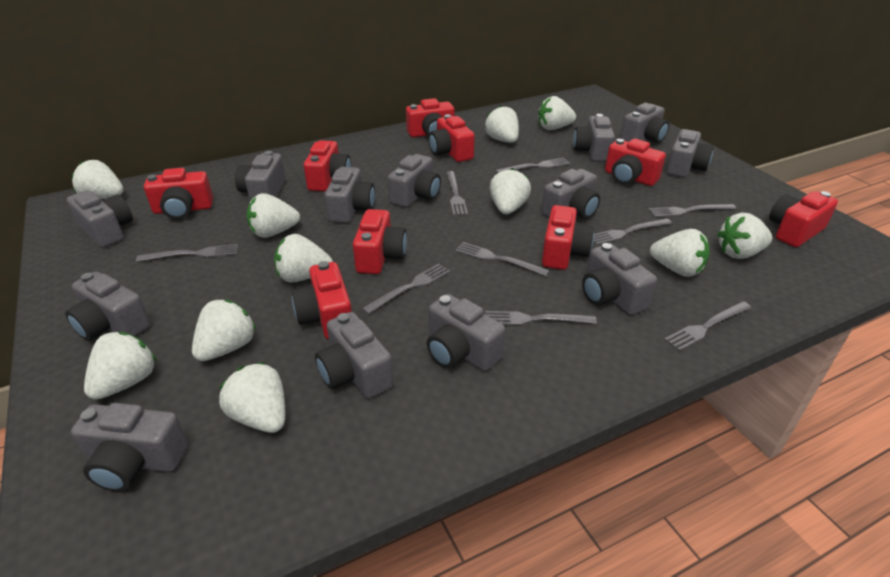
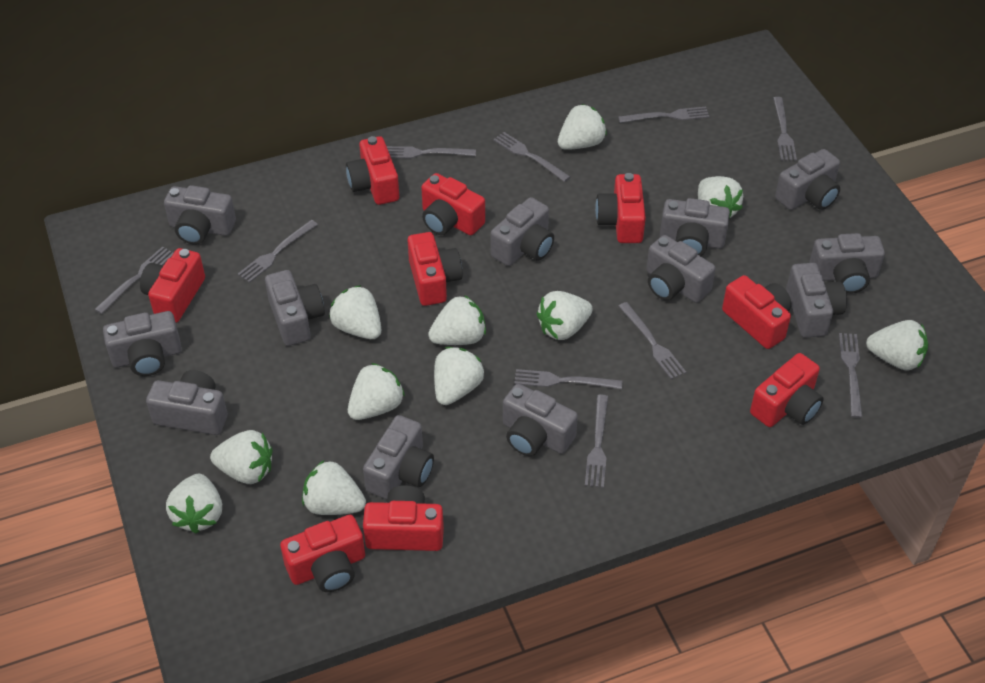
grey camera: [65,271,151,341] [67,190,133,248] [71,403,188,492] [235,151,286,201] [315,312,393,399] [325,167,375,223] [388,154,441,207] [427,294,505,371] [542,169,600,219] [573,114,615,162] [582,243,657,315] [620,103,669,143] [666,129,714,178] = 13 -> [103,311,182,376] [146,370,228,435] [164,185,236,245] [265,270,325,346] [363,415,434,499] [491,197,554,266] [503,384,578,456] [646,235,716,303] [660,198,730,256] [775,149,840,210] [786,263,847,338] [809,233,885,294] = 12
grey fork: [136,244,238,262] [362,264,450,314] [446,171,468,216] [456,242,550,276] [485,311,597,325] [496,158,570,173] [593,218,672,245] [649,204,736,217] [664,301,751,351] = 9 -> [94,247,173,314] [238,220,318,283] [387,146,476,159] [493,132,570,182] [514,369,622,389] [585,395,608,488] [618,107,710,123] [618,302,686,380] [773,97,797,161] [839,333,862,418] = 10

